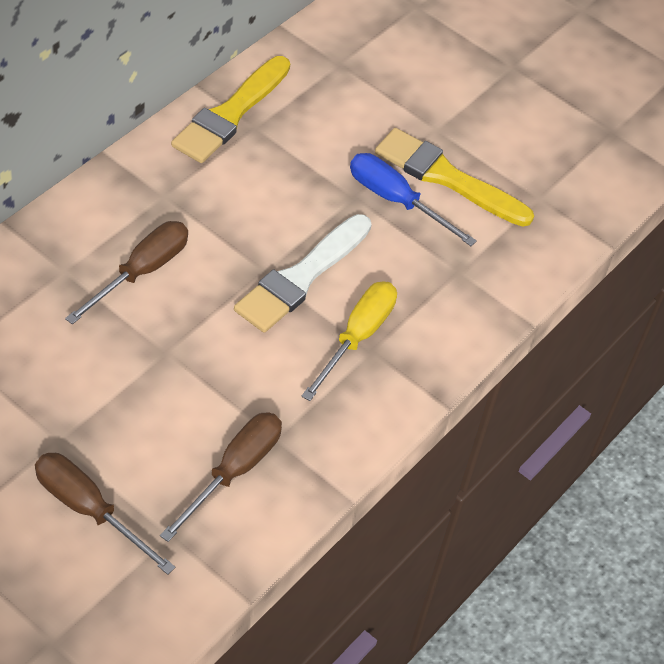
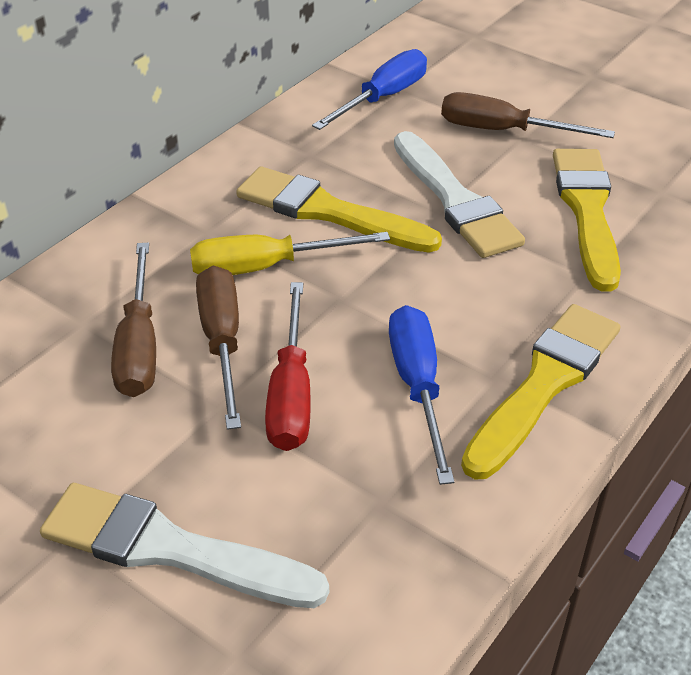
blue screwdriver: [350,153,477,246] = 1 -> [312,49,427,130] [389,305,454,485] = 2
red screwdriver: none = 0 -> [265,282,311,451] = 1
white brush: [234,214,372,333] = 1 -> [40,483,329,608] [394,131,525,258] = 2
yellow brush: [171,56,290,163] [375,128,534,227] = 2 -> [236,166,442,253] [461,304,621,480] [553,149,621,292] = 3

